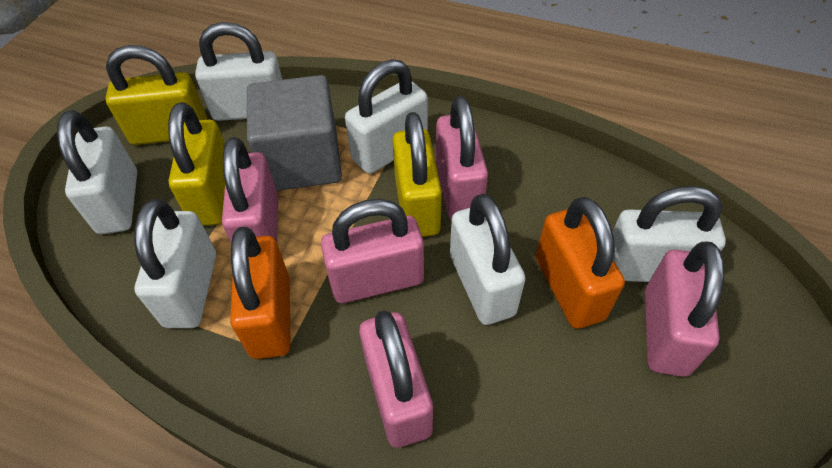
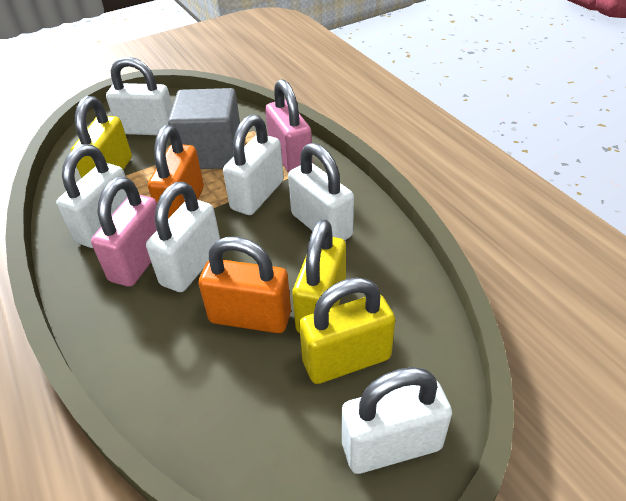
pink padlock: [222,137,278,243] [321,199,424,303] [359,310,433,448] [436,96,488,220] [645,242,724,377] = 5 -> [91,177,157,287] [265,79,313,173] = 2

